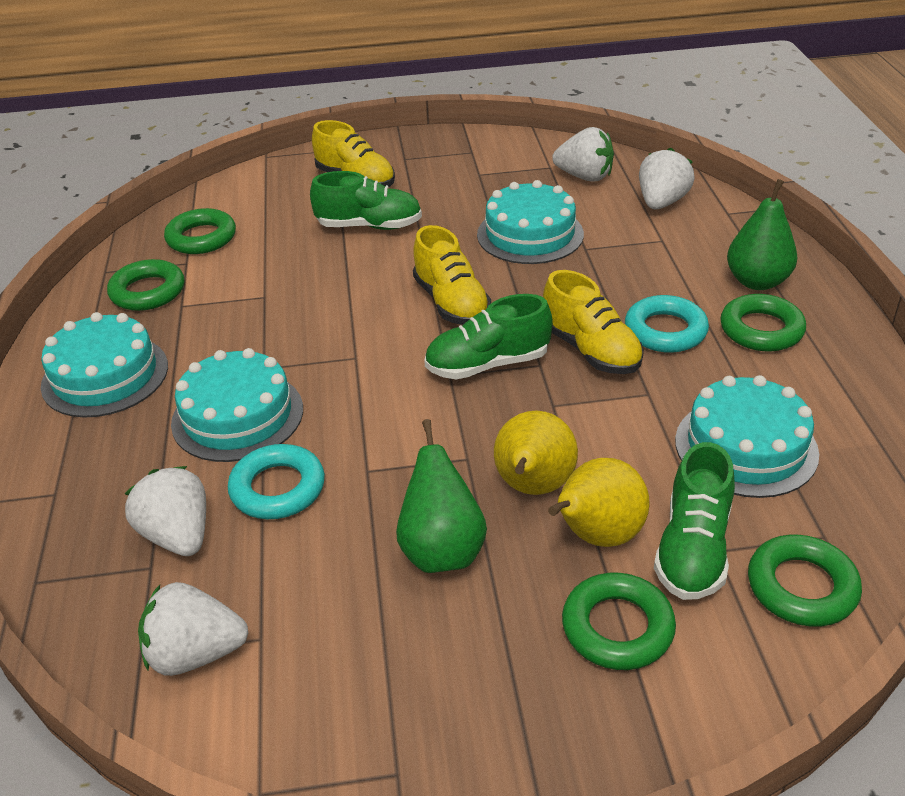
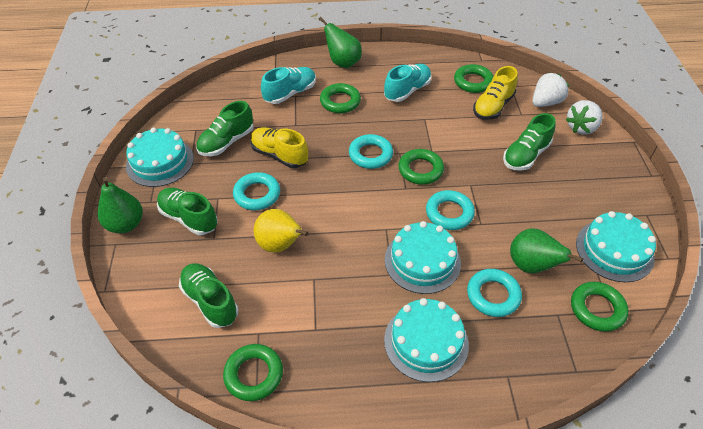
green pear: [396,419,487,573] [727,179,798,290] = 2 -> [98,177,143,234] [319,17,362,68] [510,228,583,273] = 3
green shoe: [310,171,422,230] [424,294,553,380] [654,442,735,600] = 3 -> [157,188,218,235] [179,263,238,328] [196,101,254,156] [503,113,556,171] = 4
turquoise ring: [228,444,325,519] [625,295,709,353] = 2 -> [233,172,280,211] [349,134,393,169] [426,190,475,230] [467,269,522,317] = 4
turquoise shoe: none = 0 -> [261,67,316,104] [384,64,432,102] = 2
white strawberry: [125,466,206,556] [138,582,249,676] [552,127,614,182] [639,147,695,210] = 4 -> [532,72,569,107] [565,100,602,134] = 2
yellow pear: [494,411,578,495] [548,458,650,547] = 2 -> [254,209,308,253] = 1
yellow shoe: [312,120,395,187] [413,225,491,325] [543,270,644,374] = 3 -> [251,127,308,168] [473,66,518,120] = 2

